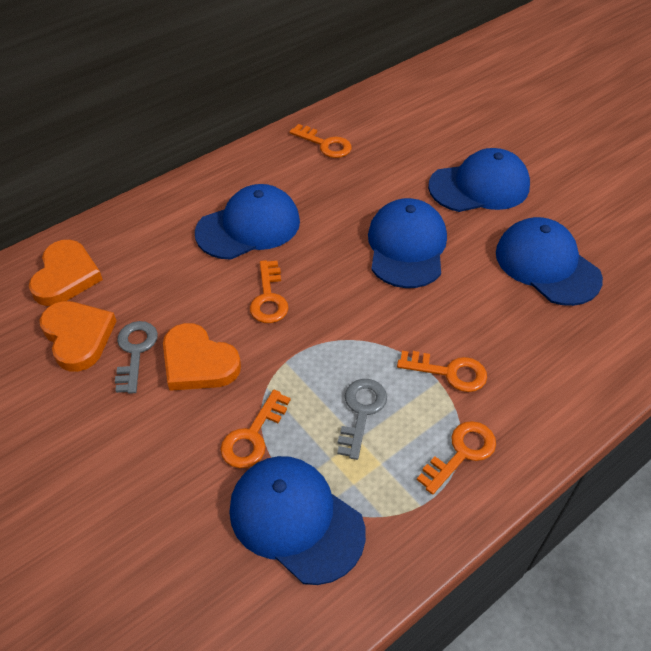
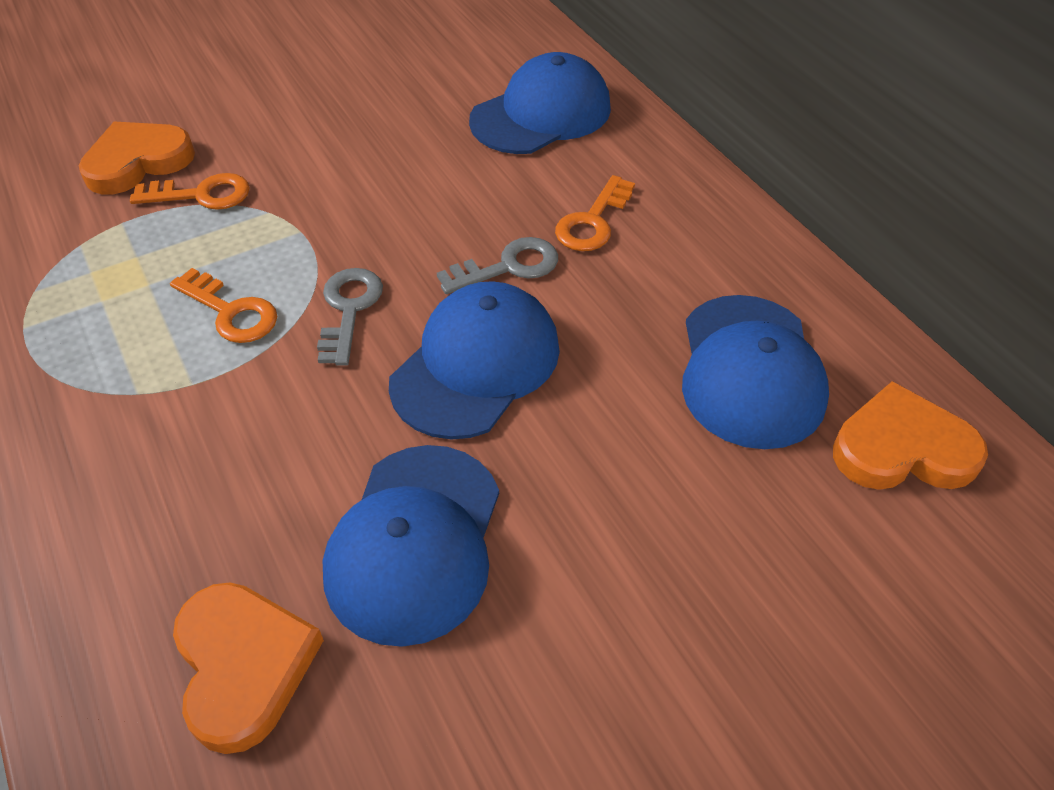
blue cap: [195,184,300,260] [229,456,366,585] [368,198,447,288] [428,148,530,212] [496,217,603,306] = 5 -> [323,445,499,647] [389,281,560,440] [469,52,611,154] [682,295,829,449] = 4
orange key: [220,390,291,468] [250,260,288,323] [289,124,352,158] [397,351,487,392] [417,421,496,495] = 5 -> [130,173,250,210] [170,268,277,343] [555,175,635,251] = 3

